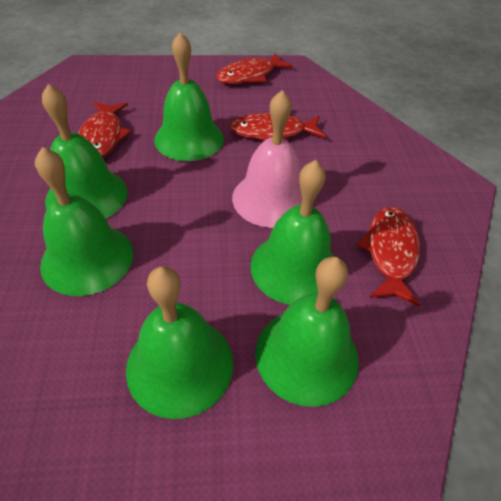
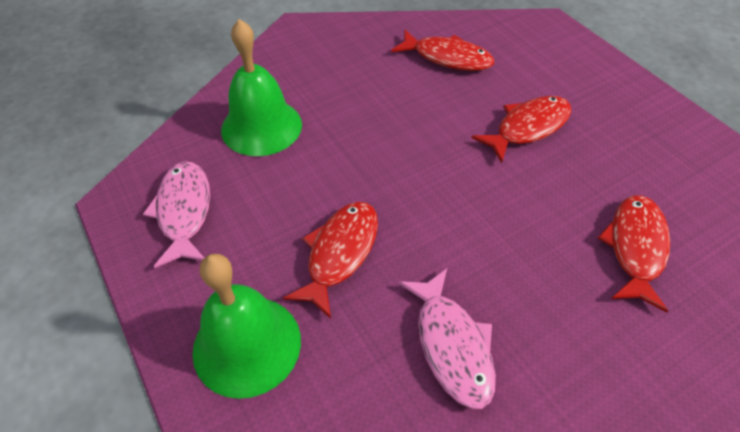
green bell: [35,147,133,296] [42,84,127,219] [126,266,233,419] [154,32,224,161] [250,160,334,305] [255,256,359,407] = 6 -> [192,254,301,399] [221,19,302,156] = 2
pink bell: [232,90,302,228] = 1 -> none = 0
pink fish: none = 0 -> [143,161,210,268] [398,269,496,409] = 2

